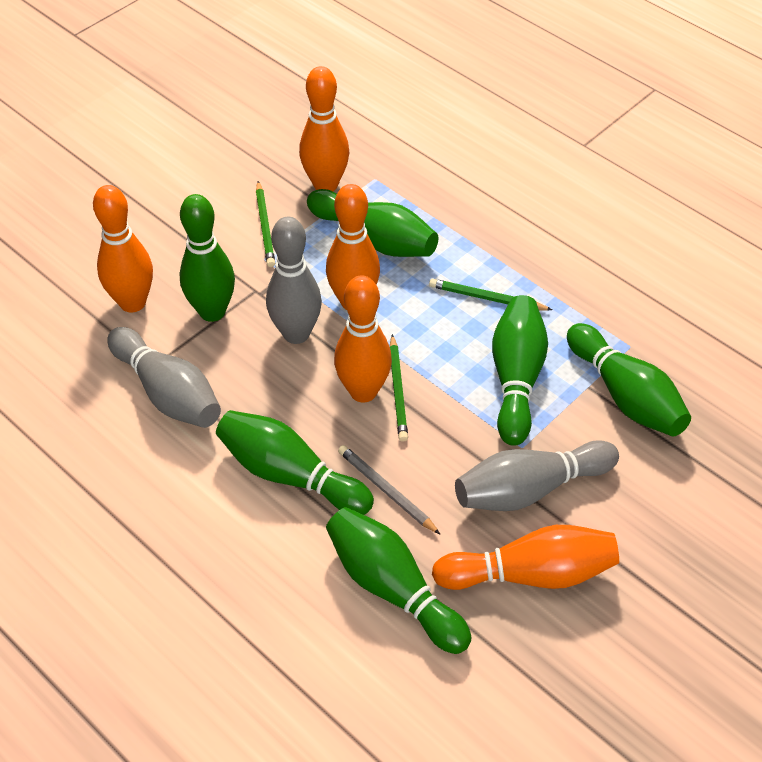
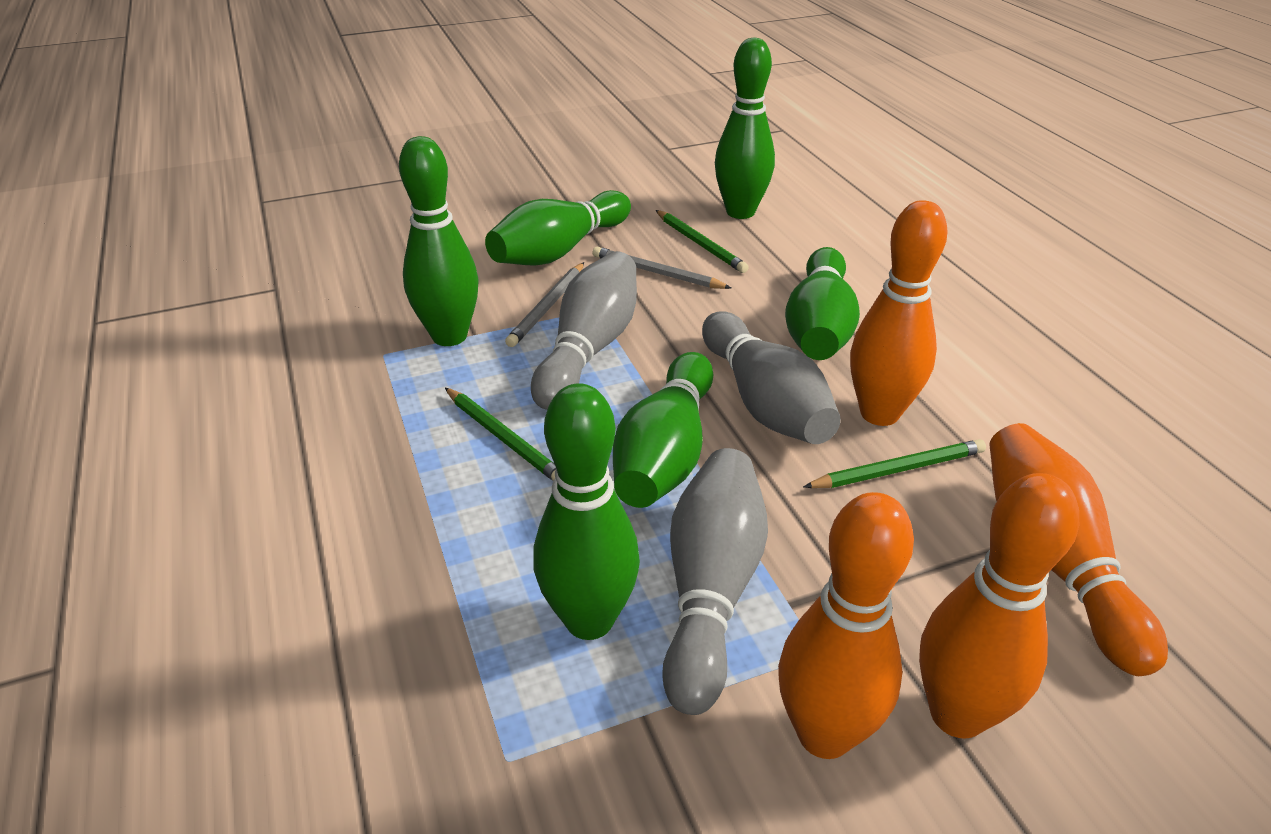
grey pencil: [338,445,440,534] = 1 -> [505,262,584,347] [593,246,731,289] = 2
orange bowling pin: [93,185,153,313] [299,66,349,191] [326,184,380,310] [334,276,392,403] [432,525,619,590] = 5 -> [778,492,914,759] [850,200,948,426] [919,473,1079,739] [989,423,1168,676] = 4

